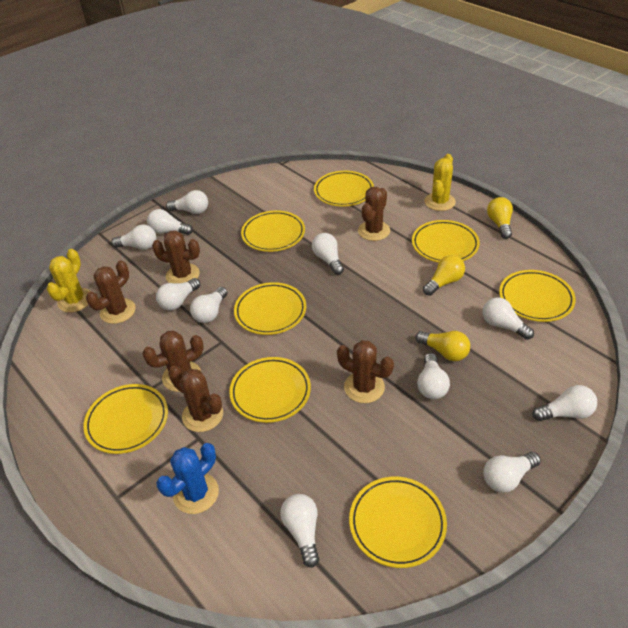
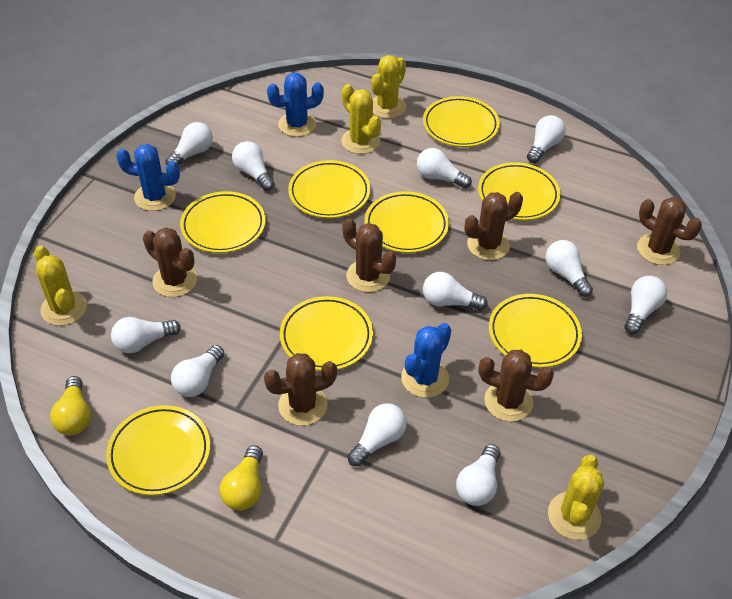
blue cactus: [156,443,219,514] = 1 -> [116,144,180,211] [267,73,324,137] [401,323,451,398] = 3
yellow cactus: [47,249,91,313] [424,154,456,211] = 2 -> [34,246,87,326] [341,84,381,154] [371,55,406,119] [548,455,604,540] = 4
yellow light bulb: [416,331,470,361] [423,255,465,296] [487,197,513,239] = 3 -> [50,376,91,435] [220,445,263,511] = 2

